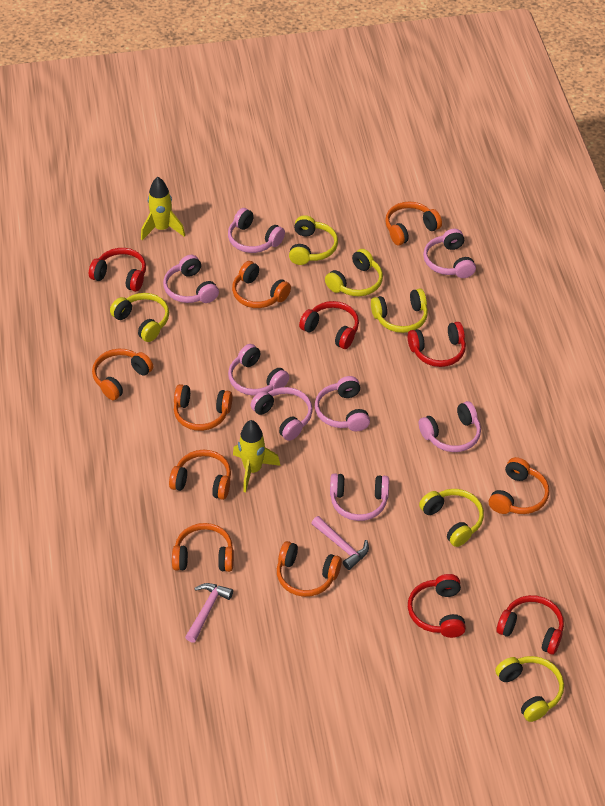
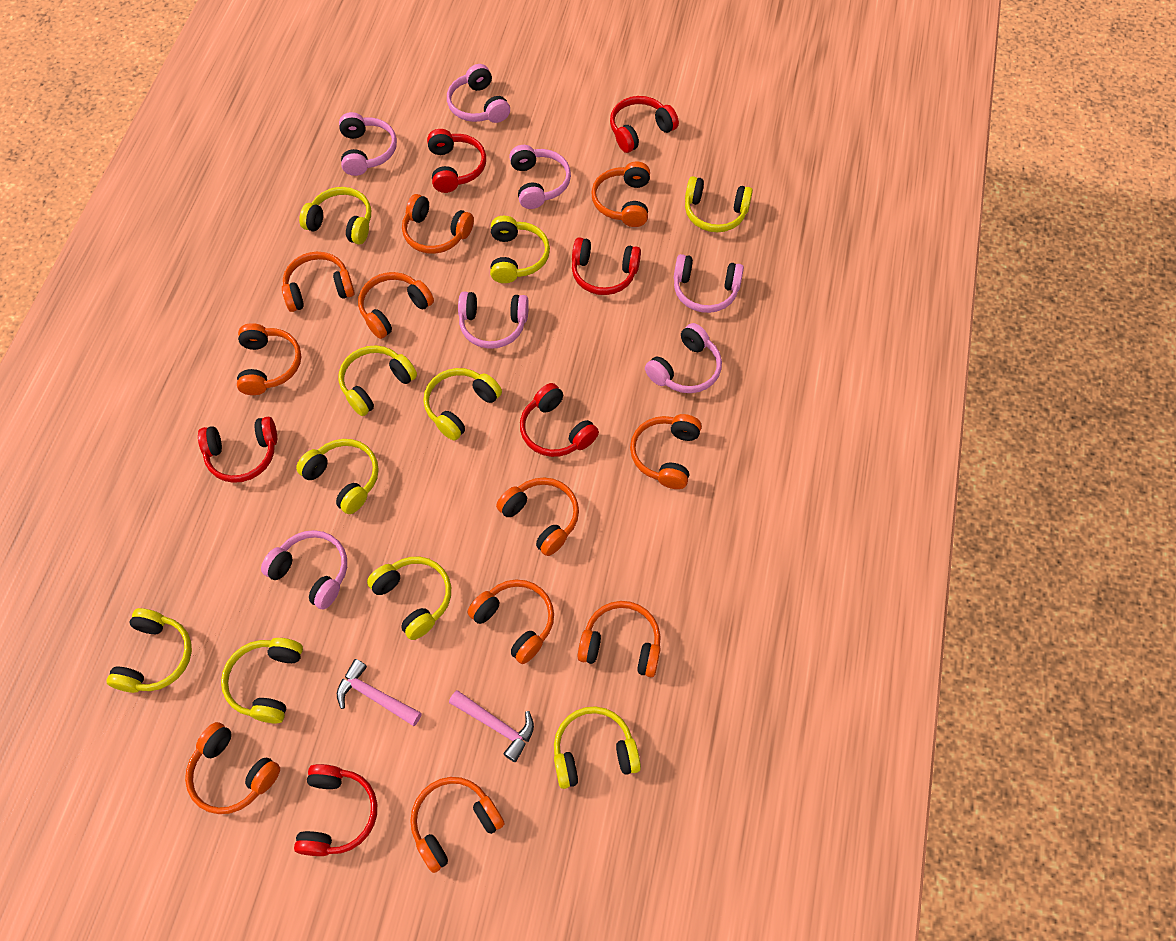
orange headphones: [92,349,154,400] [169,450,231,500] [172,523,234,572] [174,384,233,431] [232,261,291,308] [277,541,342,597] [385,201,442,245] [489,457,549,514] = 8 -> [185,722,280,814] [237,323,301,395] [282,252,355,312] [358,272,434,339] [402,194,474,254] [410,777,504,873] [467,580,554,664] [496,477,579,556] [577,601,661,677] [591,162,650,227] [630,414,702,489] = 11
pink headphones: [163,255,219,303] [228,208,285,253] [228,344,289,396] [251,387,313,441] [315,376,370,431] [330,473,389,521] [419,401,481,452] [423,229,476,278] = 8 -> [261,530,347,609] [339,112,397,176] [447,64,510,123] [458,292,529,349] [509,145,571,209] [645,323,722,393] [674,254,744,313] = 7
red headphones: [89,248,146,292] [299,301,359,349] [408,322,466,367] [408,574,466,638] [496,595,564,655] = 5 -> [198,417,277,483] [294,764,377,856] [427,129,486,193] [520,383,599,457] [572,237,641,295] [610,96,679,153] = 6
yellow headphones: [110,293,169,342] [289,215,338,265] [325,249,383,296] [371,288,428,333] [419,489,484,547] [495,656,564,722] = 6 -> [107,608,192,693] [221,638,303,723] [296,439,379,514] [299,187,371,244] [339,346,417,416] [367,557,451,640] [423,368,502,440] [490,216,550,283] [554,706,641,789] [685,176,753,232] = 10
yellow rocket: [141,177,185,240] [233,420,281,492] = 2 -> none = 0

